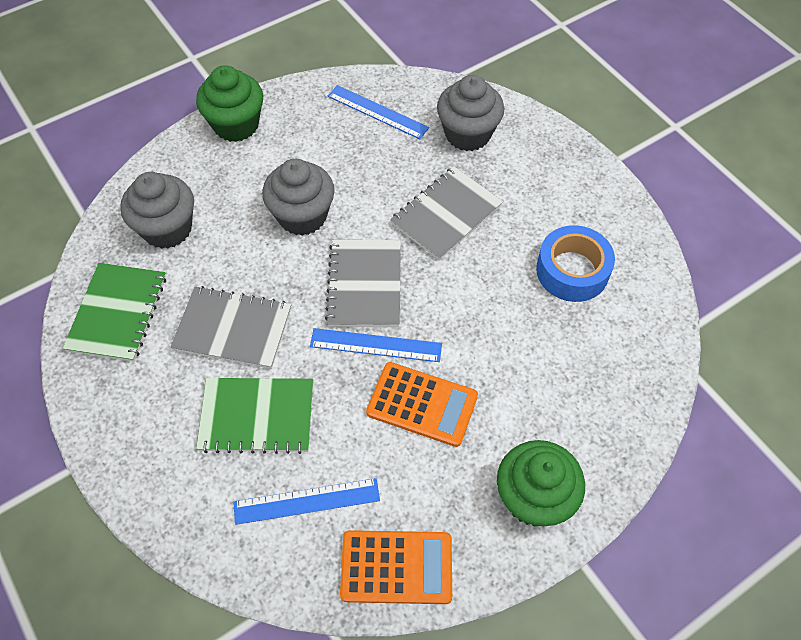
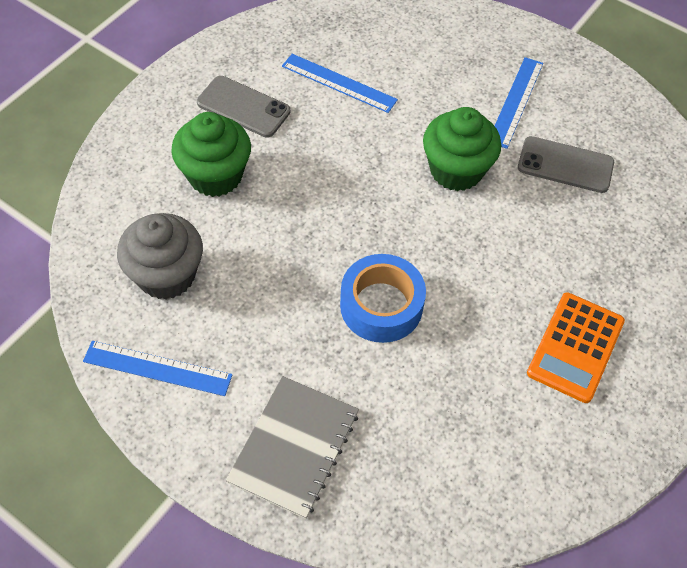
green notebook: [63,263,166,362] [196,378,313,454] = 2 -> none = 0
grey cupcake: [120,172,194,249] [262,159,335,236] [437,75,504,151] = 3 -> [117,213,203,299] = 1
grey notebook: [170,286,291,369] [325,240,401,327] [390,166,503,261] = 3 -> [226,376,359,519] = 1
grey phone: none = 0 -> [197,76,290,138] [518,136,614,193] = 2
orange calculator: [340,530,452,604] [366,362,478,447] = 2 -> [527,292,625,403] = 1

